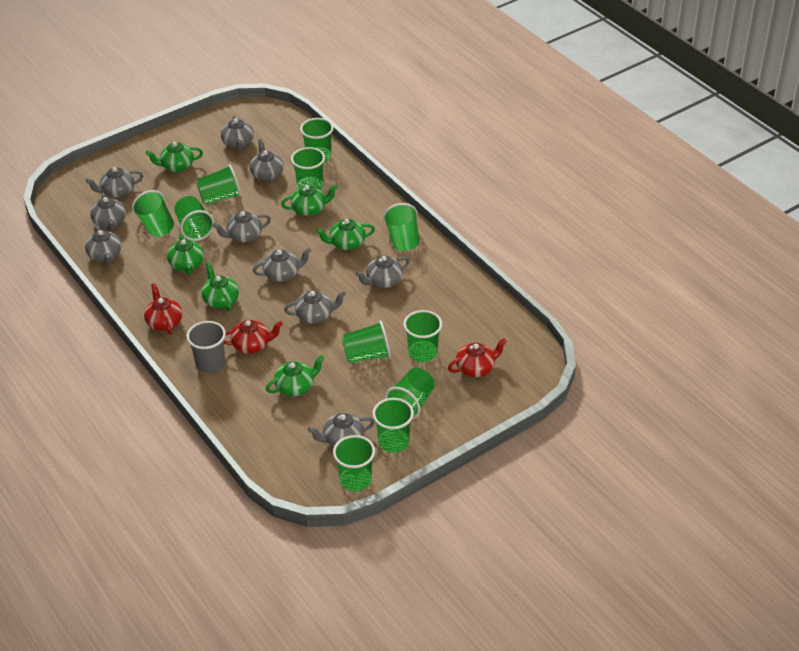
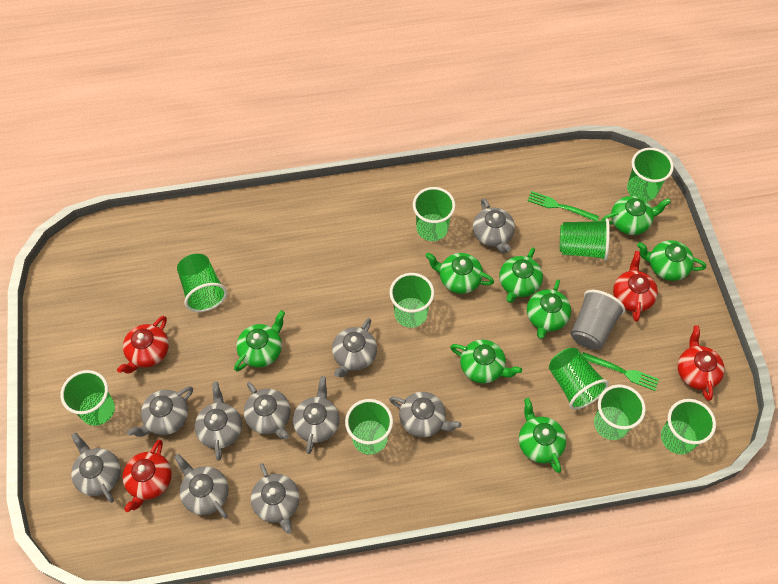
green cup: [132,190,174,237] [174,196,214,241] [196,164,241,204] [291,147,325,190] [300,118,334,162] [333,435,375,491] [342,321,391,363] [372,398,414,453] [383,203,420,251] [385,368,435,419] [403,310,442,362] = 11 -> [60,370,115,426] [177,254,227,312] [345,399,393,455] [390,273,434,328] [413,187,455,241] [549,348,609,410] [560,218,610,261] [594,385,646,440] [627,148,674,201] [661,399,716,454] = 10
green fork: none = 0 -> [527,191,599,221] [582,352,659,391] = 2
green teapot: [146,142,203,172] [167,234,204,274] [201,262,239,311] [266,355,324,396] [281,184,338,216] [316,219,375,250] = 6 -> [234,310,285,371] [426,253,494,294] [450,339,522,383] [499,247,543,303] [519,398,566,473] [527,279,571,339] [602,196,671,235] [637,240,706,281] = 8
red teapot: [144,283,182,334] [224,320,283,354] [448,338,507,377] = 3 -> [117,316,169,373] [122,440,172,512] [613,251,658,322] [678,326,725,401] = 4

